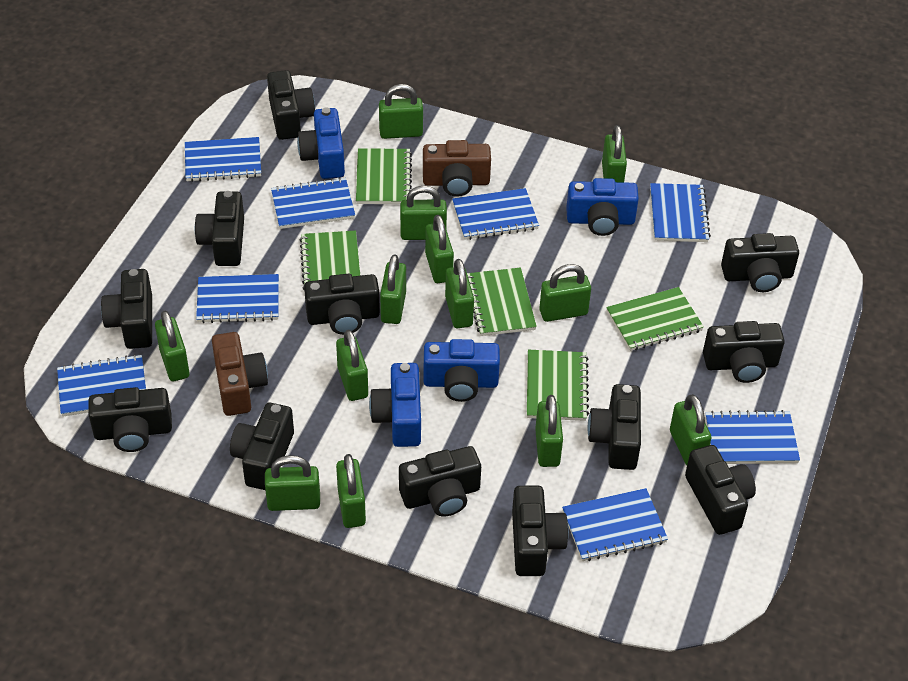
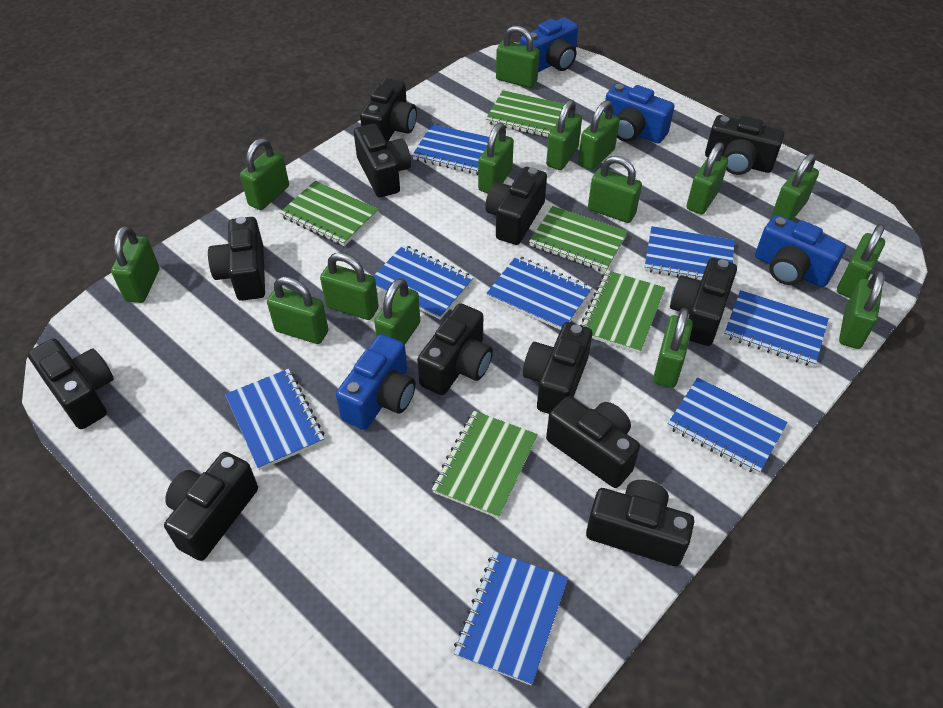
brown camera: [212,332,268,416] [423,140,491,197] = 2 -> none = 0
green padlock: [155,311,190,381] [265,455,320,511] [336,330,368,401] [336,454,366,528] [379,84,423,139] [380,254,406,324] [400,185,447,240] [425,215,454,283] [445,259,474,328] [535,395,563,467] [539,264,591,322] [602,125,627,183] [670,394,711,465] = 13 -> [111,226,159,303] [240,138,289,210] [267,276,328,344] [320,252,379,320] [374,278,420,345] [478,123,514,193] [496,26,540,88] [546,100,582,170] [578,100,620,170] [588,156,642,223] [653,308,693,388] [686,142,728,214] [771,153,819,221] [837,224,885,298] [839,271,884,349] = 15

